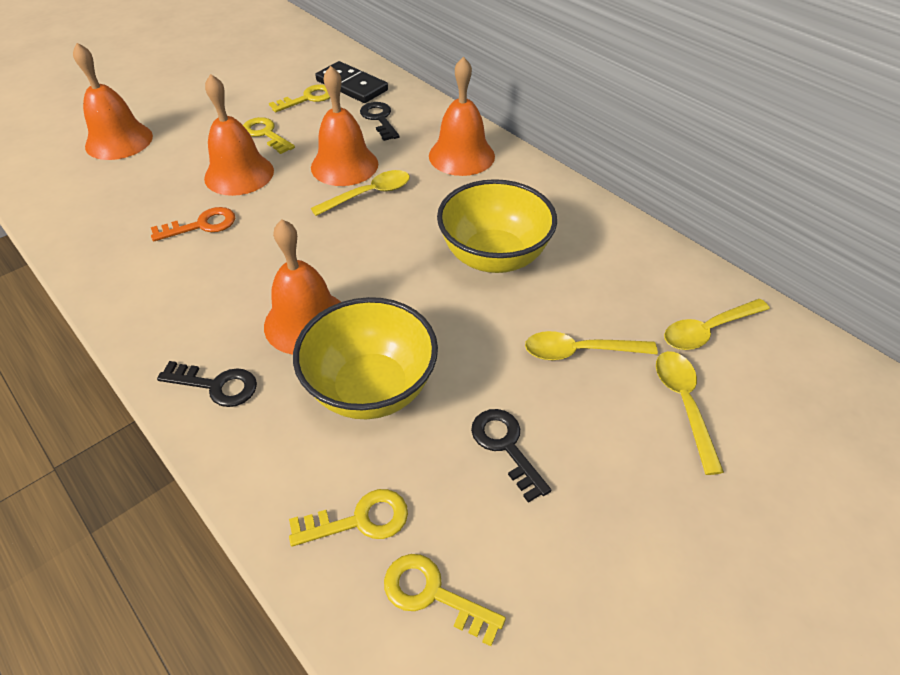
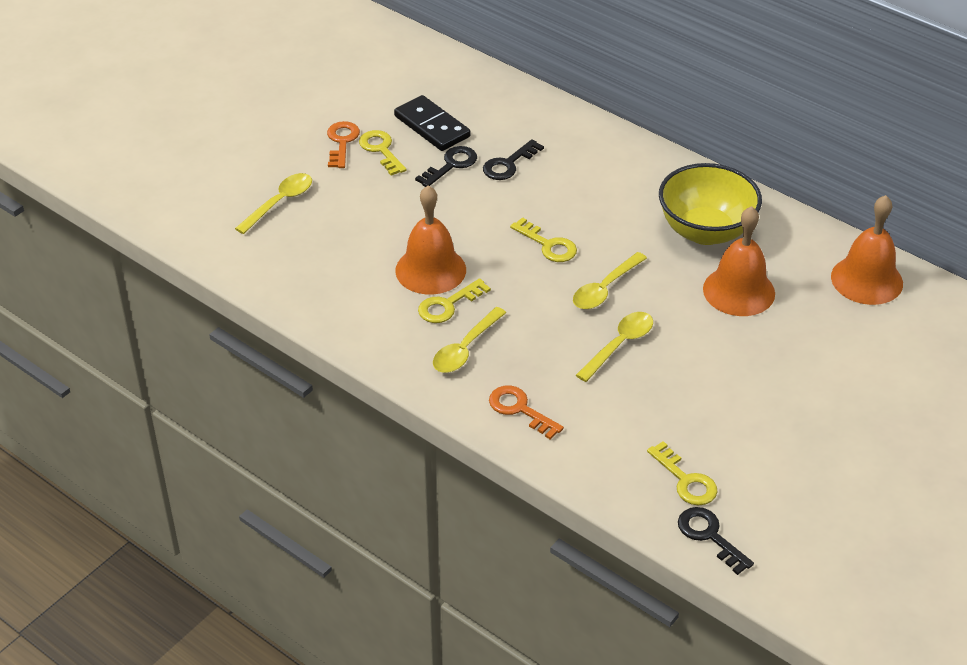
orange bell: [73,43,153,160] [204,74,274,196] [264,219,341,355] [311,66,378,186] [429,56,495,176] = 5 -> [395,185,466,294] [703,206,775,316] [831,195,903,305] = 3
orange key: [151,207,235,241] = 1 -> [327,121,360,168] [489,385,564,439] = 2
yellow bowl: [293,297,438,419] [437,179,557,273] = 2 -> [659,163,762,245] = 1

